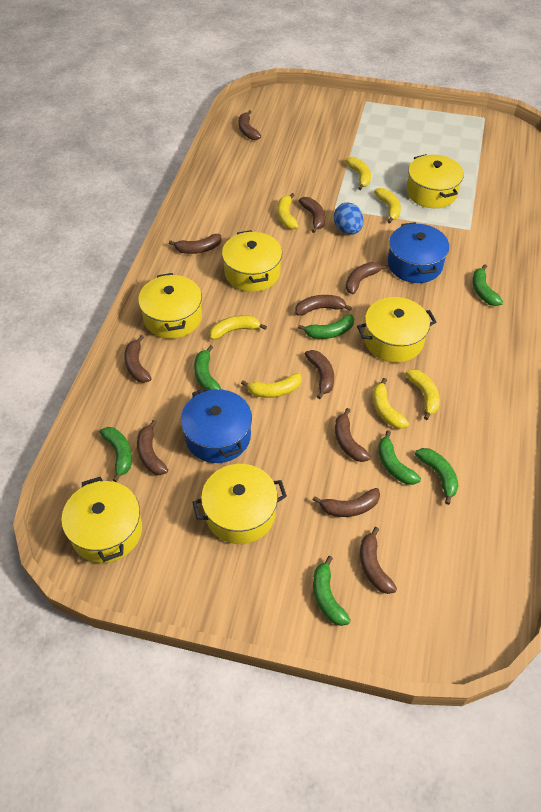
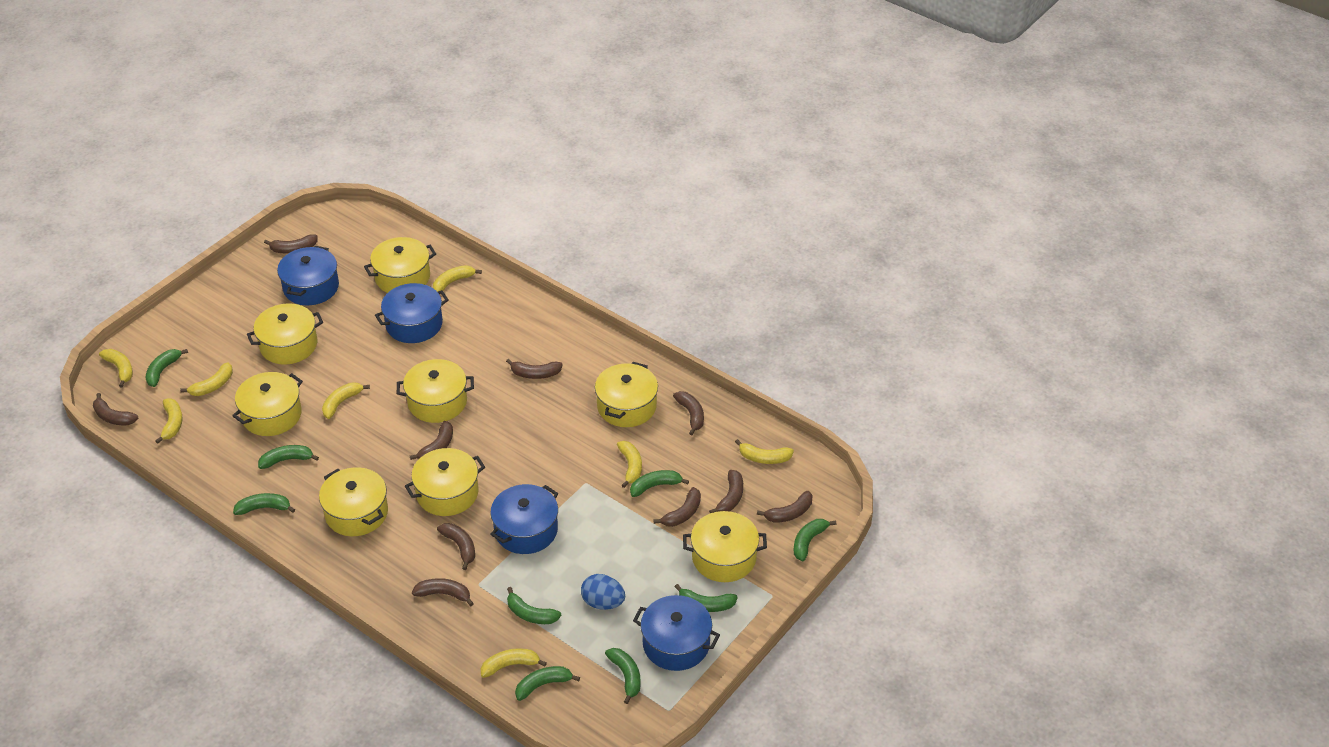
blue pot: [181,387,252,463] [388,222,449,283] = 2 -> [277,246,339,305] [375,283,449,343] [490,484,558,554] [633,595,720,671] = 4
brown banana: [124,335,152,383] [137,420,168,475] [169,234,222,254] [239,110,261,140] [295,295,352,315] [299,197,325,233] [305,350,334,399] [313,488,380,517] [335,408,371,462] [346,262,388,295] [360,527,397,594] = 11 -> [93,393,138,425] [264,234,318,253] [410,421,453,460] [412,578,474,606] [437,523,475,570] [506,359,563,379] [653,487,701,527] [673,391,704,435] [709,470,743,513] [757,491,812,523] = 10
green banana: [100,427,132,482] [194,345,222,390] [298,314,354,339] [313,556,351,626] [378,430,421,485] [415,448,459,505] [472,264,503,306] = 7 -> [146,349,188,387] [233,493,295,515] [258,445,319,469] [507,587,561,624] [515,666,580,701] [605,648,641,704] [630,470,689,497] [675,584,738,612] [794,519,836,561] = 9
yellow banana: [210,315,267,340] [241,373,302,398] [277,193,299,229] [345,157,371,190] [373,378,409,429] [374,188,401,224] [405,369,440,420] = 7 -> [99,349,133,387] [155,398,183,444] [180,362,233,396] [322,382,370,419] [433,265,482,292] [480,648,547,678] [617,441,642,488] [735,439,794,464] = 8
yellow pot: [61,477,142,563] [138,273,202,339] [192,464,287,544] [222,230,282,292] [357,297,436,363] [407,154,464,208] = 6 -> [232,372,303,436] [247,303,323,365] [319,467,388,536] [364,237,436,293] [397,359,474,423] [405,448,485,516] [595,362,658,427] [683,511,767,582] = 8

